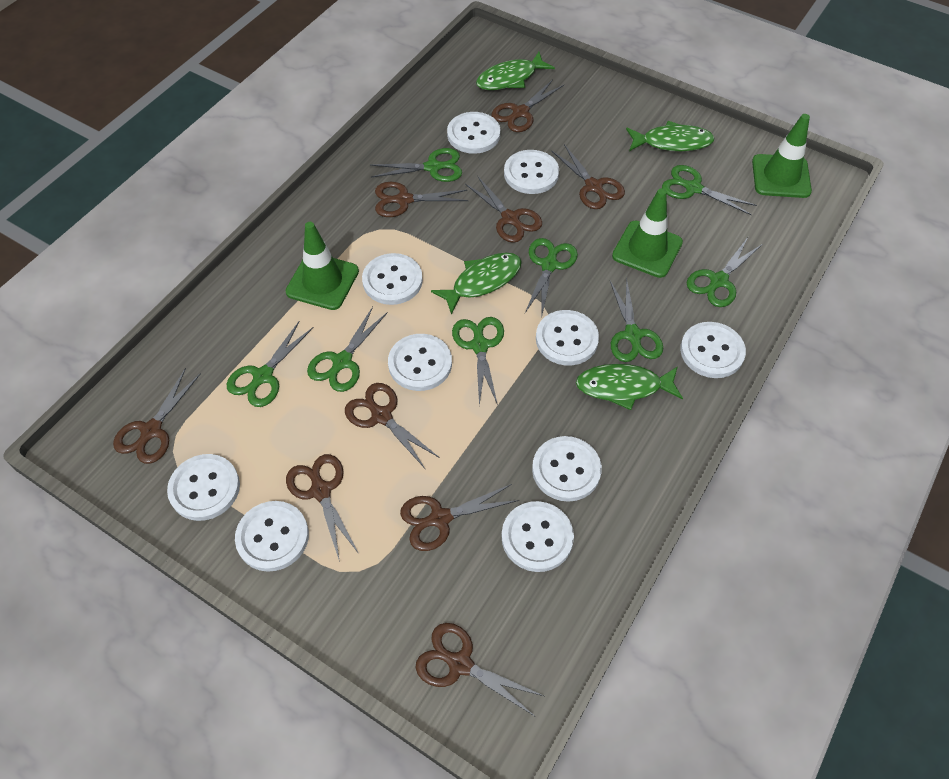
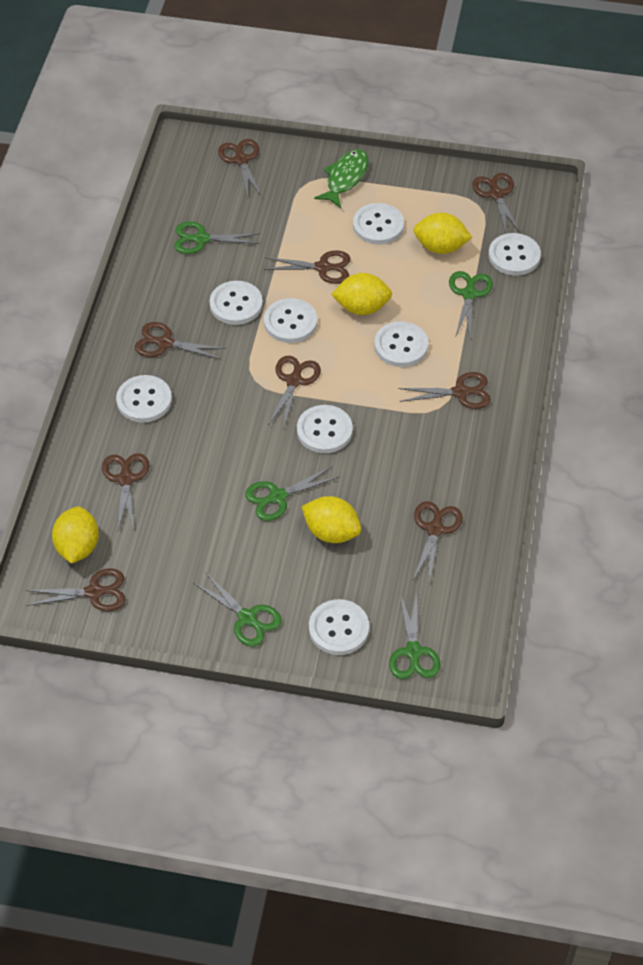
green fish: [431,253,522,315] [476,52,555,90] [576,364,683,410] [626,121,715,151] = 4 -> [314,149,369,208] = 1
green scissors: [227,322,314,407] [307,307,388,392] [370,148,462,182] [452,317,504,405] [525,238,578,319] [610,277,663,362] [662,165,757,215] [687,237,763,307] = 8 -> [174,221,260,254] [193,572,282,646] [245,466,339,521] [389,593,440,679] [449,271,493,339] = 5
green traffic cone: [285,222,359,310] [612,188,683,278] [752,114,812,198] = 3 -> none = 0
white button: [167,454,240,521] [235,501,309,572] [362,253,423,305] [388,334,452,391] [447,112,500,154] [502,501,574,572] [504,150,559,194] [532,436,602,502] [536,310,599,365] [680,322,746,378] = 10 -> [116,375,172,423] [210,281,263,325] [264,298,317,343] [297,405,353,453] [309,599,369,655] [353,203,404,245] [374,321,428,367] [489,233,541,276] = 8
yellow lemon: none = 0 -> [52,506,99,564] [301,496,361,543] [331,273,392,315] [414,213,472,254] = 4

